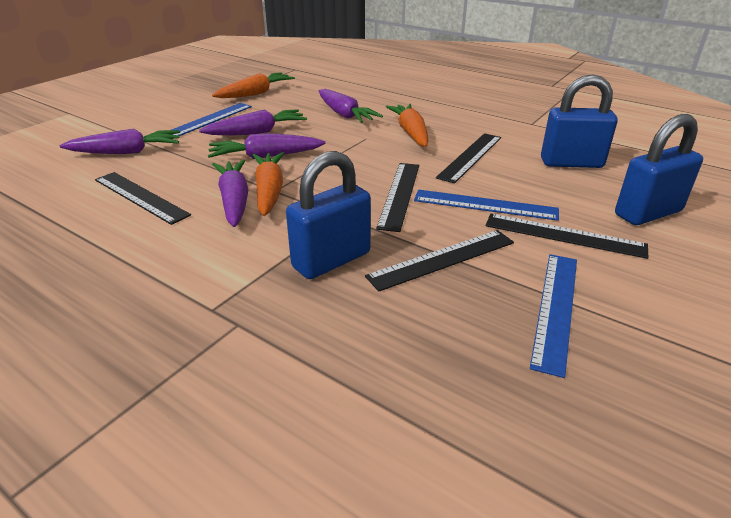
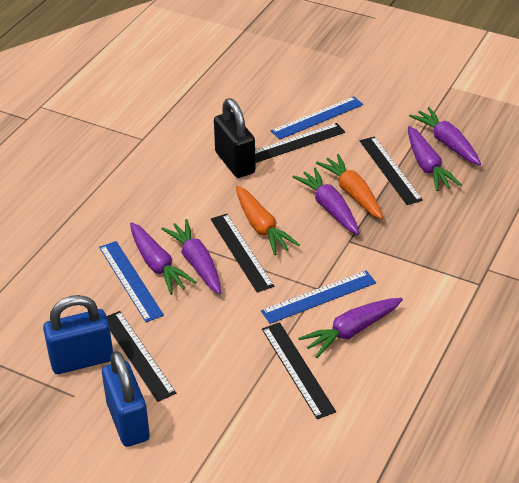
black padlock: none = 0 -> [214,98,255,178] = 1
blue padlock: [286,151,371,279] [541,74,618,168] [615,114,703,225] = 3 -> [43,295,113,374] [102,351,150,447] = 2
orange carrot: [212,72,295,98] [253,152,284,216] [386,104,428,147] = 3 -> [236,186,300,255] [316,154,383,219] = 2
purple carrot: [60,129,180,154] [199,109,307,136] [208,133,325,159] [212,160,248,227] [319,89,383,123] = 5 -> [130,222,197,295] [161,219,221,294] [293,167,359,235] [298,298,403,358] [408,126,462,191] [409,107,481,165] = 6

